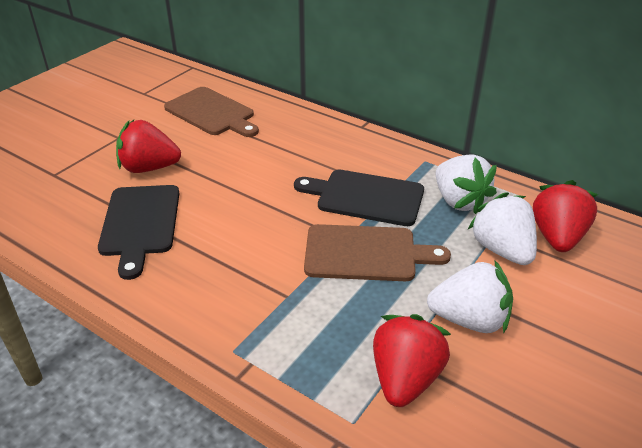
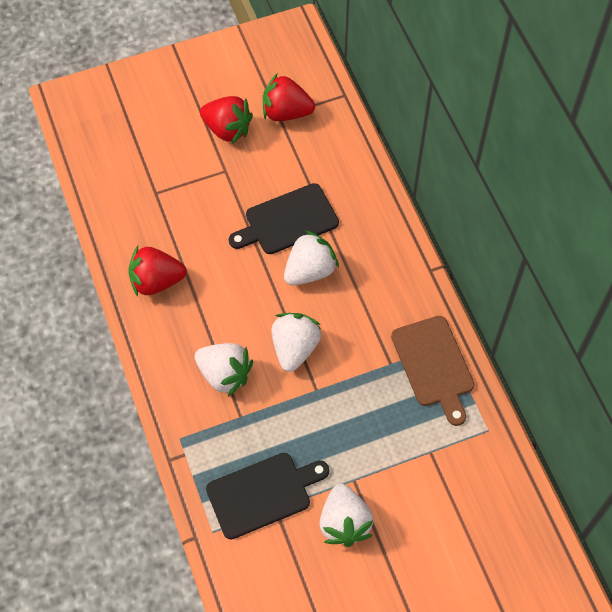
brown cutting board: [164,87,259,137] [304,224,451,281] = 2 -> [391,316,474,426] = 1
white strawberry: [427,260,513,333] [436,154,497,214] [468,192,537,265] = 3 -> [195,343,253,397] [271,313,321,372] [284,230,339,285] [319,484,374,547] = 4

